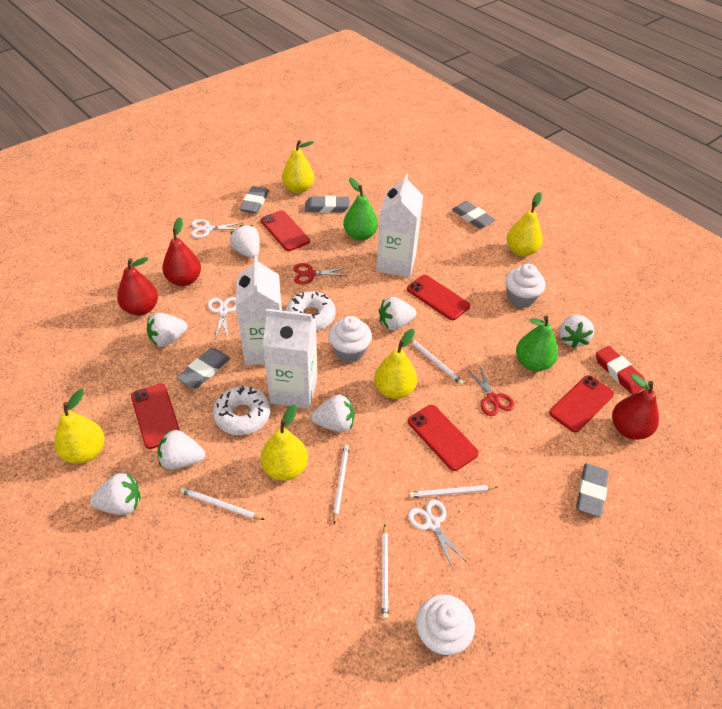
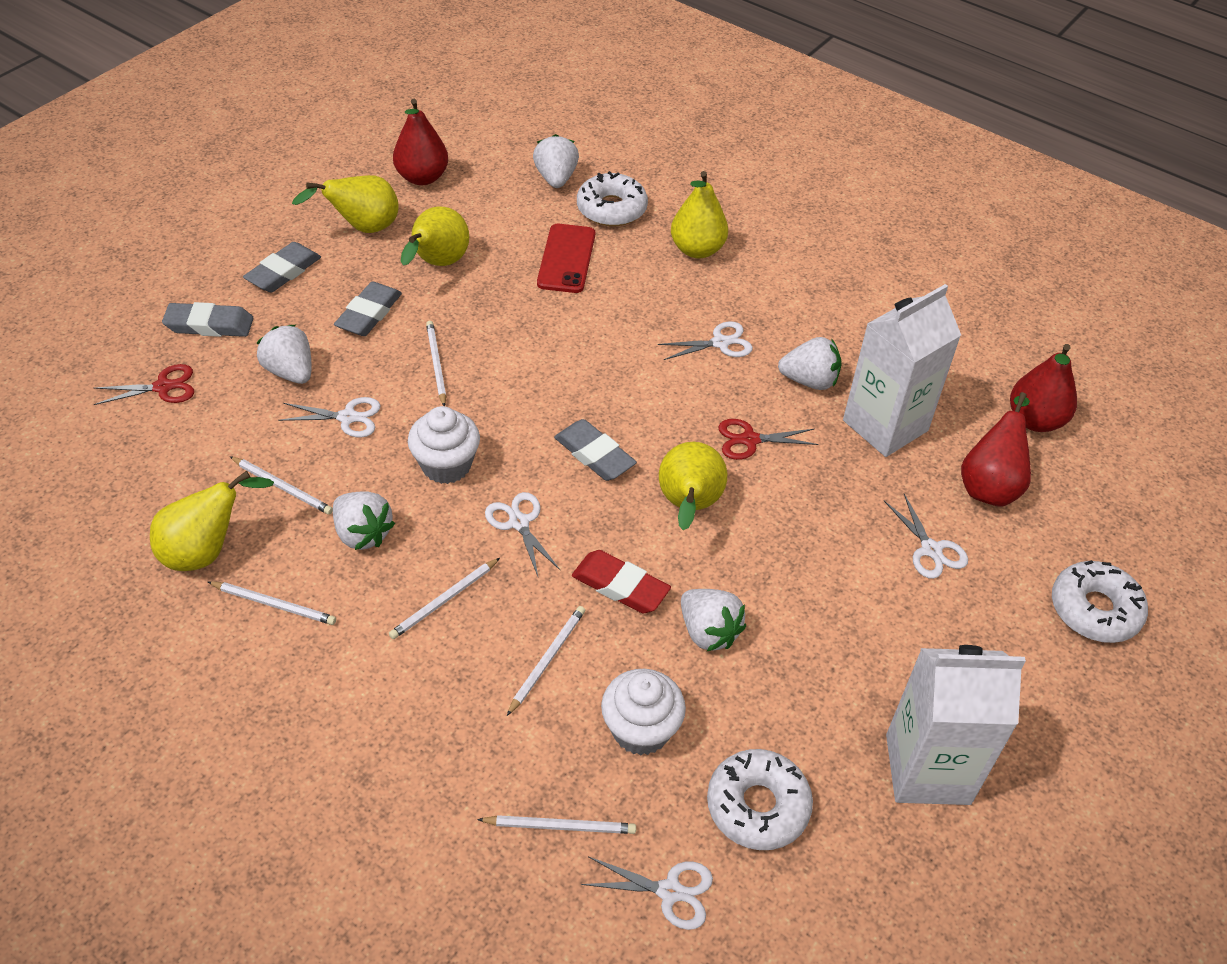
green pear: [343,178,378,241] [516,316,558,371] = 2 -> none = 0
grey eraser: [177,348,230,388] [239,186,269,214] [305,196,350,213] [452,201,495,229] [576,463,609,517] = 5 -> [162,302,253,337] [243,242,321,292] [334,282,402,336] [554,419,637,481] = 4
red phone: [131,383,180,449] [261,210,310,251] [407,275,470,320] [408,405,479,471] [549,375,614,433] = 5 -> [537,224,595,293] = 1
white carton: [236,256,282,365] [263,309,317,409] [376,173,423,277] = 3 -> [843,284,961,457] [886,645,1026,805] = 2
white cupcake: [328,316,372,363] [416,595,475,656] [505,264,545,308] = 3 -> [408,406,480,484] [601,669,686,756] = 2
white donut: [213,386,270,435] [286,291,336,331] = 2 -> [577,171,648,226] [707,749,813,850] [1052,560,1148,643] = 3
white pencil: [180,487,265,520] [333,444,349,524] [382,525,389,620] [409,485,497,498] [411,339,463,385] = 5 -> [208,581,336,625] [230,456,333,515] [389,558,500,639] [426,321,446,406] [477,815,636,834] [507,606,585,716] = 6
white scissors: [191,219,241,238] [207,297,236,339] [408,500,467,569] = 3 -> [278,397,381,438] [485,492,561,576] [581,856,713,930] [658,321,753,360] [884,494,968,579] = 5
white strawberry: [90,473,141,515] [147,313,188,347] [158,430,205,470] [230,225,260,258] [311,394,354,432] [379,297,417,330] [559,314,594,348] = 7 -> [257,325,311,384] [333,491,395,550] [533,134,579,188] [681,589,746,652] [778,337,842,390] = 5

